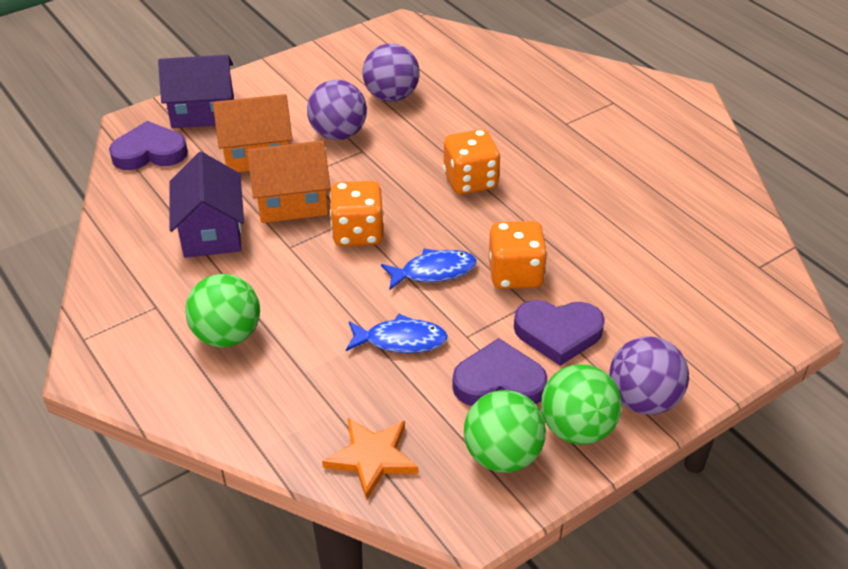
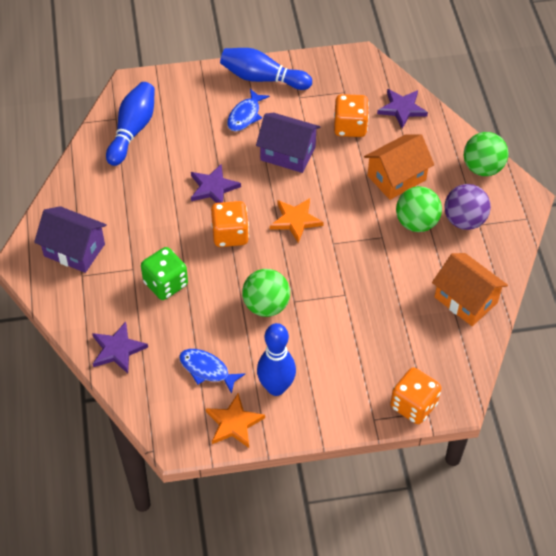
blue bowling pin: none = 0 -> [106,82,155,166] [220,48,312,90] [257,323,296,396] = 3
green dice: none = 0 -> [141,247,188,300] = 1
orange star: [322,418,418,500] = 1 -> [206,393,265,448] [270,198,324,243] = 2
purple ball: [307,80,367,140] [362,43,420,102] [609,336,689,415] = 3 -> [444,184,491,230] = 1
purple heart: [109,121,188,170] [452,338,548,406] [514,300,605,366] = 3 -> none = 0
purple star: none = 0 -> [92,322,148,373] [191,164,241,203] [377,89,428,129] = 3

